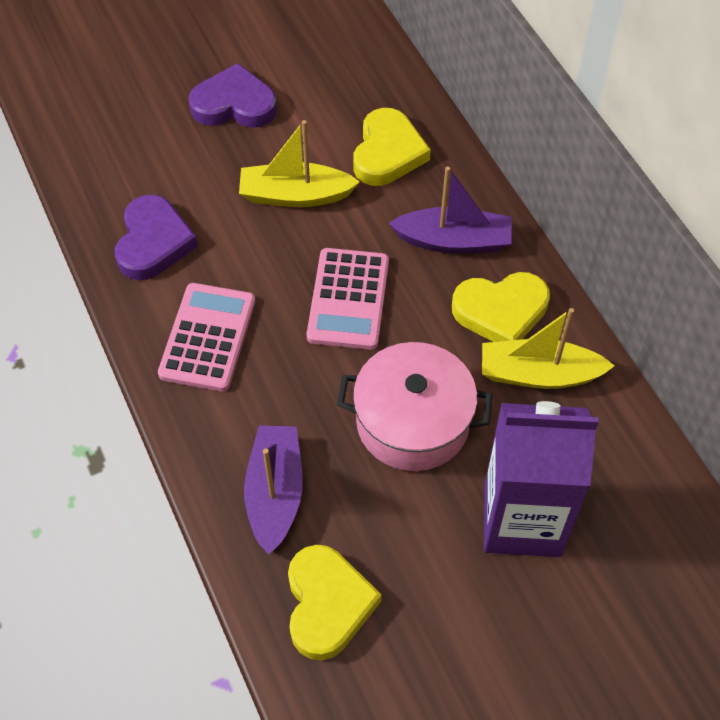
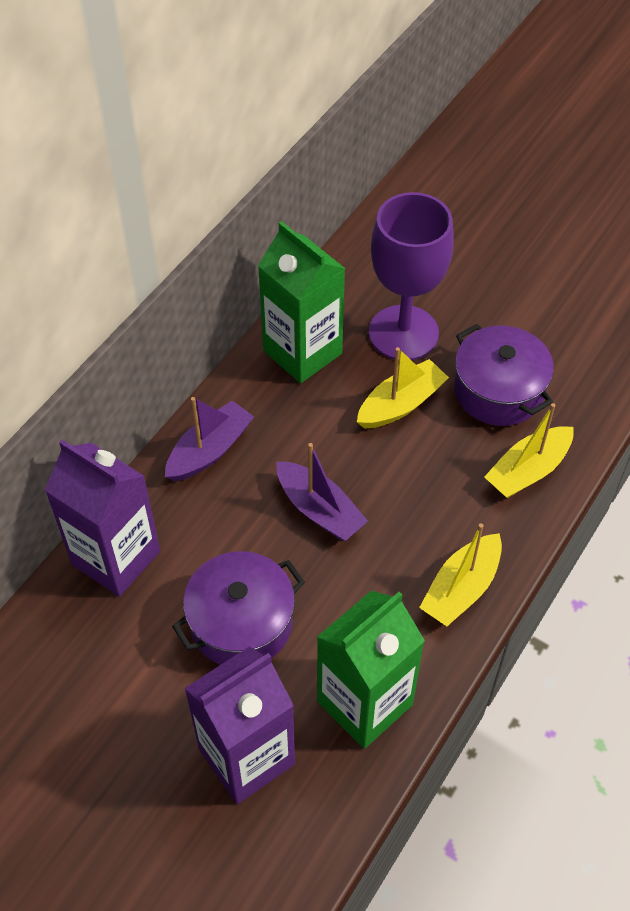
green carton: none = 0 -> [258,221,345,383] [317,590,425,749] = 2
pink calculator: [158,283,255,392] [307,248,389,350] = 2 -> none = 0
pink pot: [337,342,492,471] = 1 -> none = 0
purple carton: [484,401,599,557] = 1 -> [45,440,160,597] [184,646,295,804] = 2
purple goblet: none = 0 -> [369,192,454,360] = 1
purple heart: [115,195,198,280] [189,63,277,128] = 2 -> none = 0
purple pot: none = 0 -> [172,551,305,665] [454,324,554,426] = 2
yellow boat: [239,120,360,207] [482,308,614,389] = 2 -> [357,347,449,429] [419,523,502,626] [484,403,574,498] = 3
yellow heart: [288,545,382,660] [353,108,431,186] [452,272,550,342] = 3 -> none = 0

